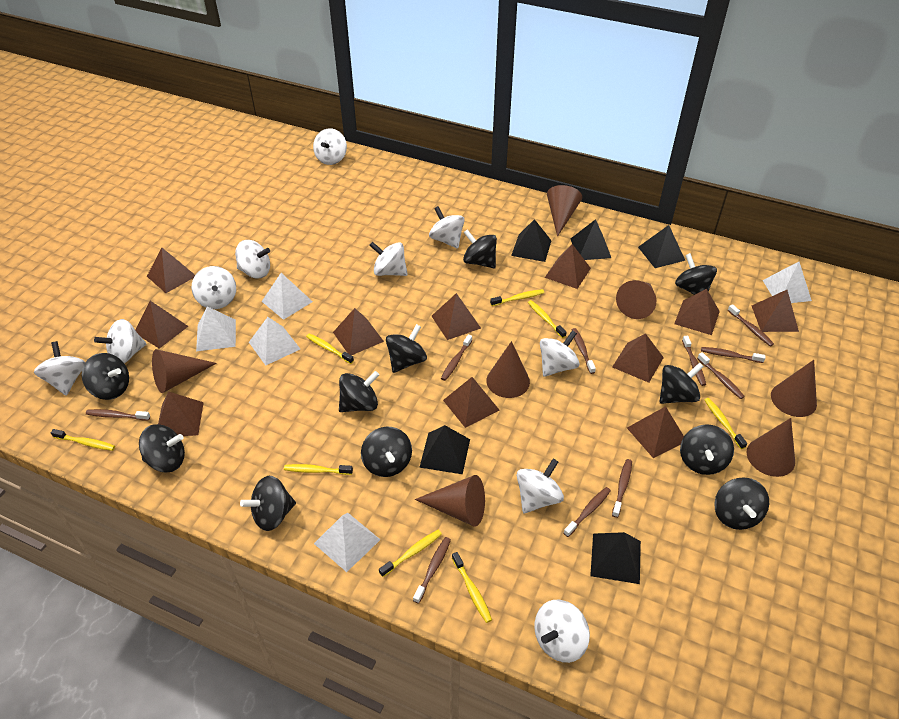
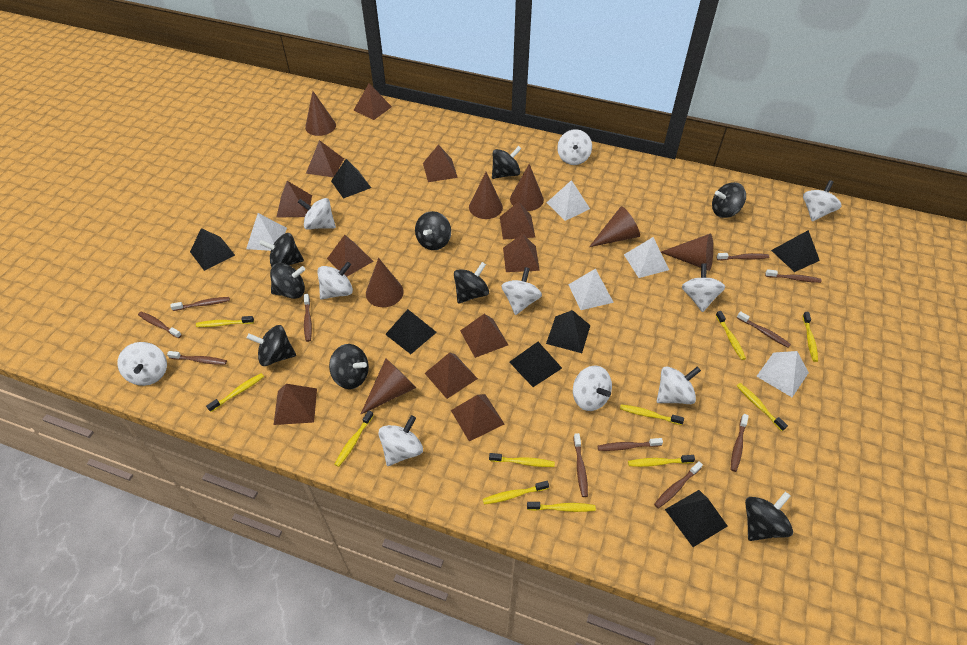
black pyramid: [419,425,470,474] [511,219,552,262] [571,219,611,260] [590,532,641,584] [638,225,685,268] = 5 -> [190,228,235,271] [331,159,371,199] [385,309,437,354] [509,342,562,387] [546,310,591,353] [665,490,728,547] [771,230,820,272] = 7
black spinning top: [82,353,129,400] [139,424,185,472] [240,476,296,531] [339,371,379,412] [361,427,412,477] [386,324,427,373] [463,229,497,268] [659,362,704,404] [675,253,717,295] [680,424,734,475] [714,478,769,530] = 11 -> [247,325,296,366] [259,233,304,267] [270,263,305,299] [329,344,369,389] [415,211,451,250] [454,262,489,304] [492,146,521,179] [712,182,746,218] [745,492,793,541] = 9
brown toothbrush: [86,409,150,421] [413,537,451,604] [441,334,472,381] [563,487,611,537] [572,328,596,374] [612,459,632,518] [682,336,706,386] [697,352,745,399] [701,347,766,363] [728,304,774,346] = 10 -> [138,312,182,338] [167,351,227,365] [170,297,230,311] [304,294,312,342] [574,433,588,497] [598,438,663,451] [654,461,703,509] [716,253,769,260] [730,414,749,472] [737,311,791,348] [765,269,821,283] = 11
yellow toothbrush: [51,429,115,451] [284,464,353,475] [306,333,354,364] [379,530,442,577] [452,552,492,623] [490,289,544,306] [528,300,566,338] [705,398,747,449] = 8 -> [196,316,254,327] [206,373,264,412] [334,410,374,467] [483,481,549,505] [489,453,555,467] [527,502,596,512] [620,404,684,425] [628,455,695,467] [716,311,746,360] [737,383,788,431] [802,312,818,362] = 11

